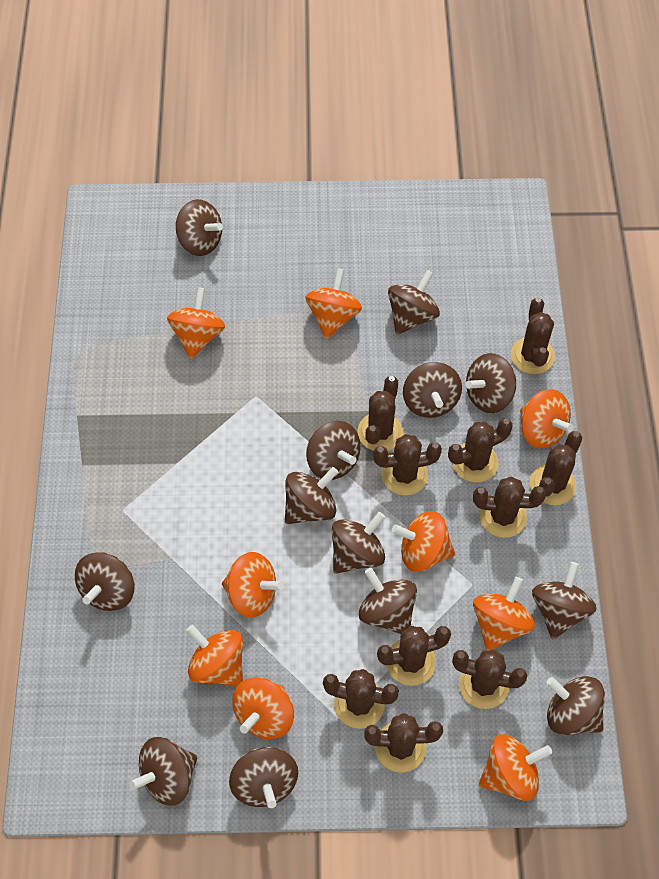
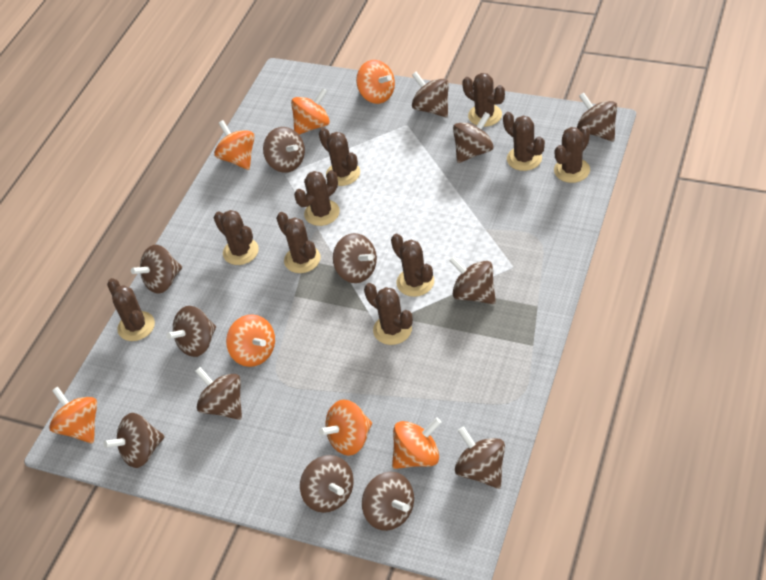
orange spinning top: [167,287,225,359] [186,625,243,686] [222,552,284,618] [232,677,294,739] [306,268,362,339] [392,511,455,572] [473,577,535,650] [479,734,552,801] [520,389,574,448] = 9 -> [49,387,97,443] [214,120,255,170] [226,314,275,367] [291,88,330,135] [319,399,372,456] [356,60,395,104] [392,417,442,469] = 7

